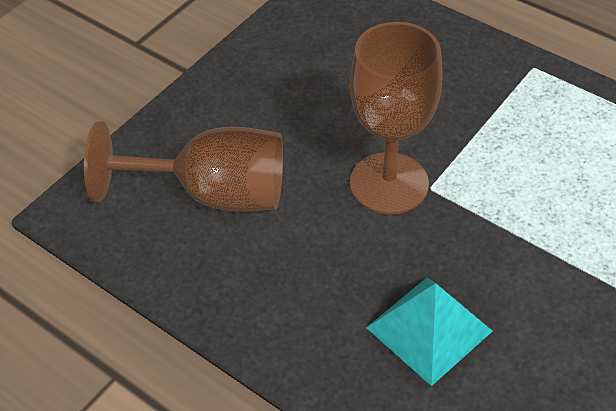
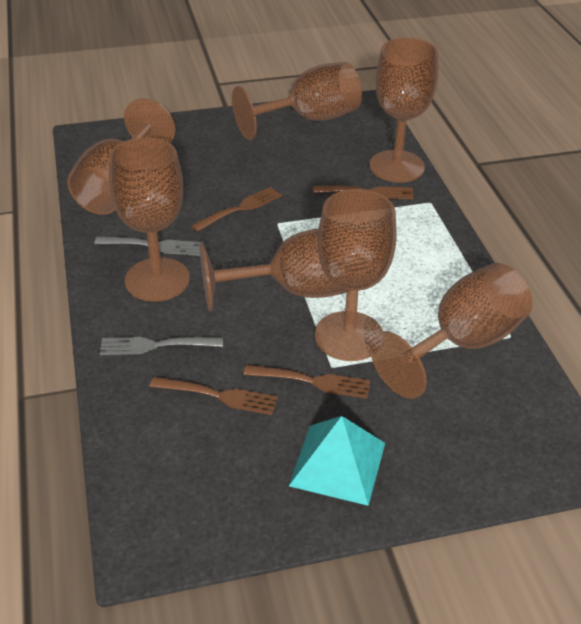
brown fork: none = 0 -> [150,377,278,415] [191,187,282,232] [243,365,370,398] [313,186,413,199] = 4
brown goblet: [84,121,283,212] [350,22,443,215] = 2 -> [67,98,176,215] [109,137,190,302] [200,228,347,311] [232,62,362,140] [315,189,397,361] [370,38,438,183] [370,263,533,399] = 7
grey fork: none = 0 -> [94,236,204,256] [100,337,223,355] = 2

